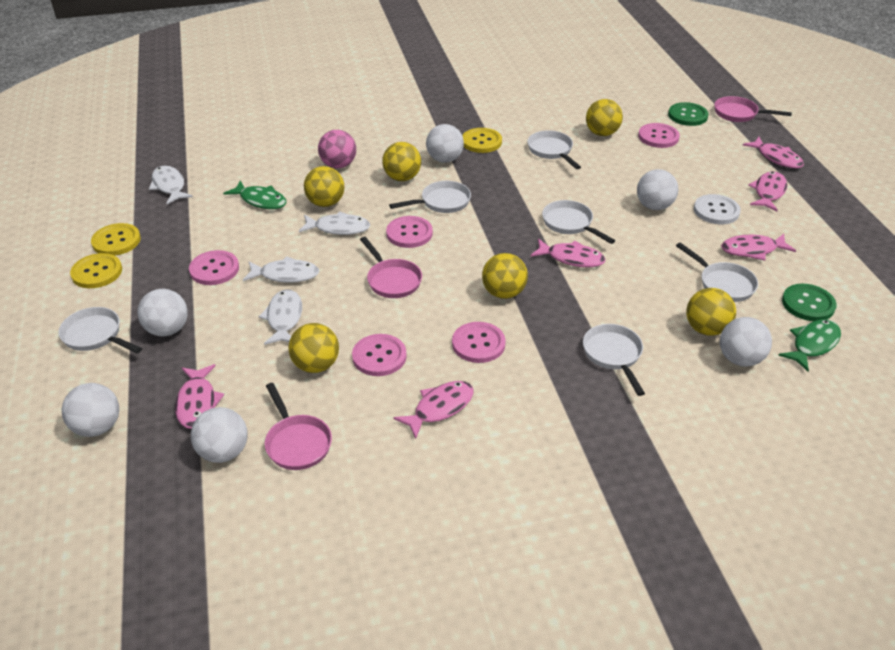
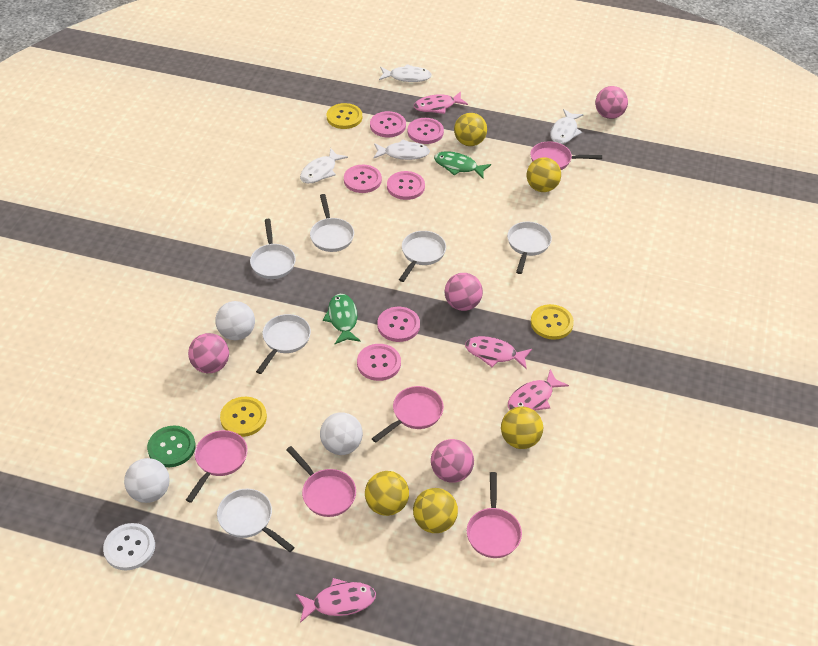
green button: [668,102,708,126] [782,284,837,321] = 2 -> [147,425,195,467] = 1
pink ball: [318,130,356,168] = 1 -> [188,333,229,373] [431,439,474,483] [445,273,483,311] [595,86,628,119] = 4
pink button: [189,250,239,285] [352,334,406,376] [386,216,433,248] [452,322,506,363] [638,123,680,148] = 5 -> [344,165,382,193] [357,344,401,381] [370,111,406,137] [377,307,420,342] [387,171,425,200] [408,118,444,144] = 6
pink fish: [175,364,224,429] [393,381,473,439] [531,239,605,268] [721,234,796,261] [743,137,804,169] [748,171,787,211] = 6 -> [296,578,376,623] [414,91,468,114] [465,336,532,369] [508,369,569,411] = 4
pink pan: [265,383,332,470] [360,237,422,298] [714,96,792,122] = 3 -> [186,430,248,503] [286,446,356,517] [371,386,444,443] [467,472,522,558] [530,141,602,170] = 5
white ball: [62,383,119,437] [138,289,188,337] [191,407,248,463] [426,124,464,163] [637,169,678,210] [720,317,772,367] = 6 -> [124,458,170,503] [215,301,255,340] [320,412,363,455] = 3
yellow ball: [288,323,339,373] [304,166,344,207] [382,142,421,181] [482,253,528,299] [586,99,623,136] [687,288,736,336] = 6 -> [365,471,409,516] [413,488,458,533] [454,113,487,146] [501,407,543,449] [527,157,561,192] = 5

